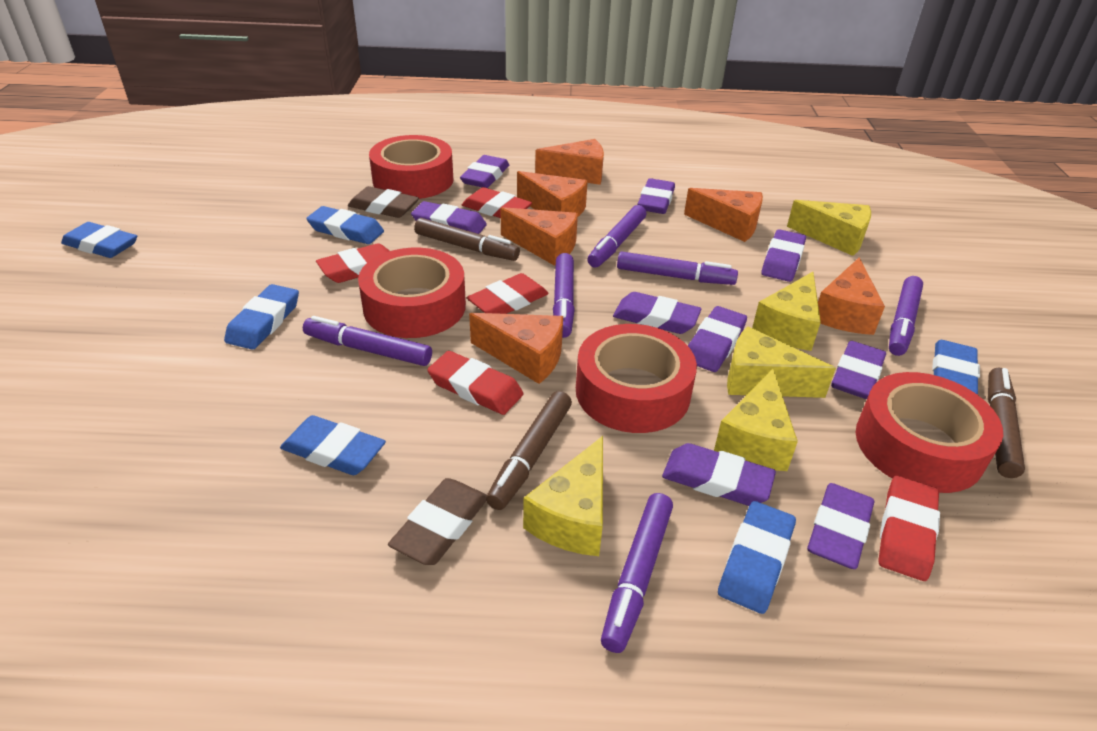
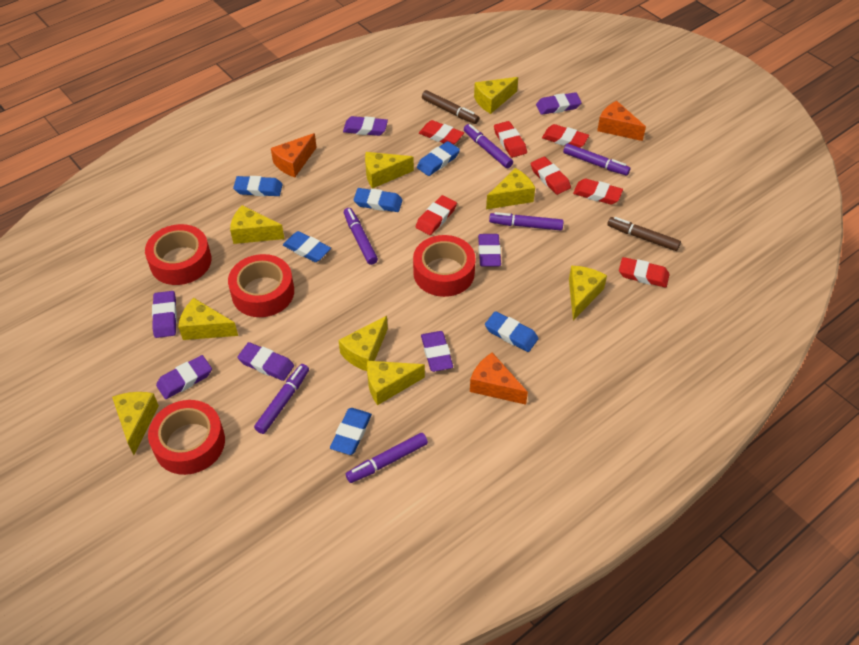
brown eraser: [348,186,419,218] [388,478,487,565] = 2 -> none = 0
brown marker: [414,218,520,261] [486,391,572,510] [988,368,1025,478] = 3 -> [422,90,479,124] [607,217,681,251] = 2
orange cheese: [469,313,563,384] [501,207,578,266] [517,171,588,217] [535,139,604,185] [684,188,763,242] [818,257,885,335] = 6 -> [271,133,317,177] [470,352,528,405] [597,101,646,141] = 3
purple eraser: [411,201,487,234] [460,155,509,188] [613,292,701,334] [637,178,675,214] [662,443,776,506] [688,306,747,372] [761,229,806,282] [807,483,874,569] [831,341,886,399] = 9 -> [152,291,177,338] [156,355,212,399] [237,342,294,381] [343,116,388,136] [421,331,453,372] [478,234,501,267] [536,92,582,115] = 7
red eraser: [316,243,390,283] [427,351,523,415] [462,187,532,218] [467,273,549,314] [878,476,940,581] = 5 -> [416,195,457,235] [419,120,464,145] [494,121,527,158] [531,157,571,195] [542,124,589,148] [573,179,623,204] [619,257,670,288] = 7
yellow cheese: [523,436,603,556] [714,369,798,471] [727,326,836,398] [752,272,821,351] [787,200,871,256] = 5 -> [112,392,159,455] [178,298,238,340] [230,205,284,244] [339,316,388,371] [365,152,414,189] [367,361,425,405] [474,77,518,114] [486,168,535,209] [569,266,607,320] = 9

